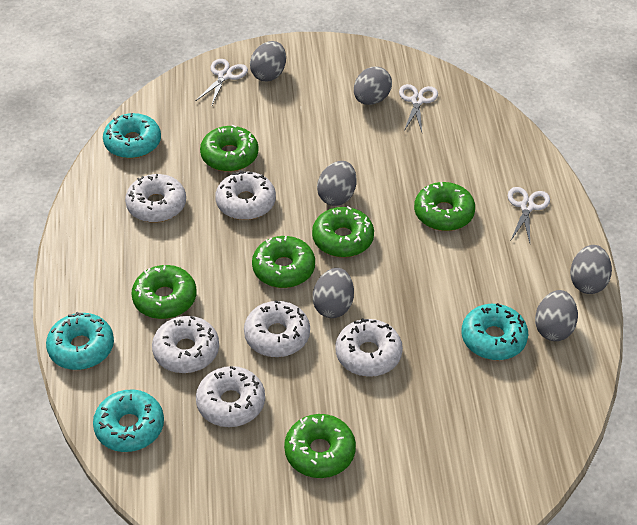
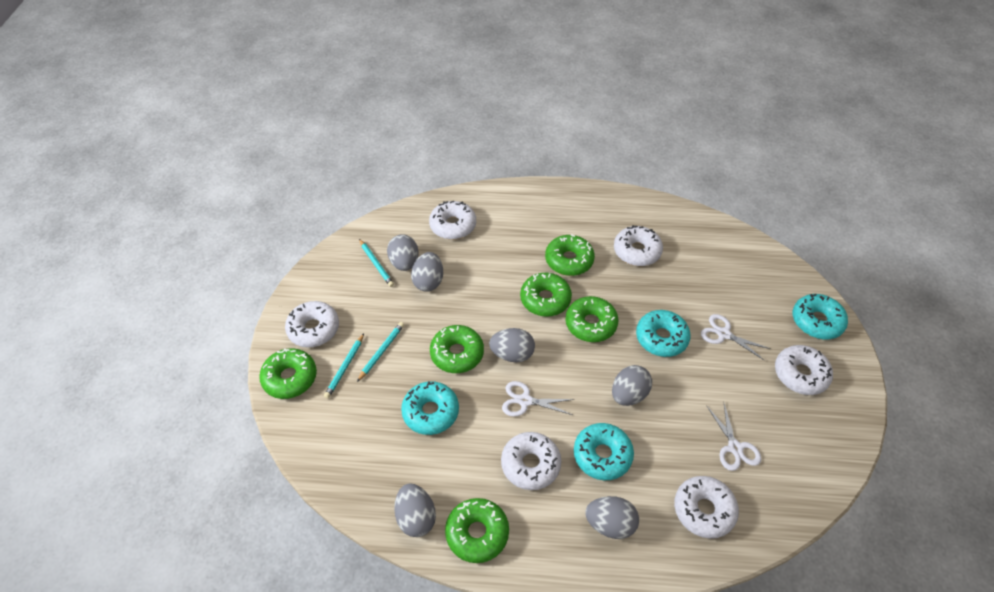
turquoise pencil: none = 0 -> [324,333,364,399] [357,322,404,382] [359,239,394,287] = 3

